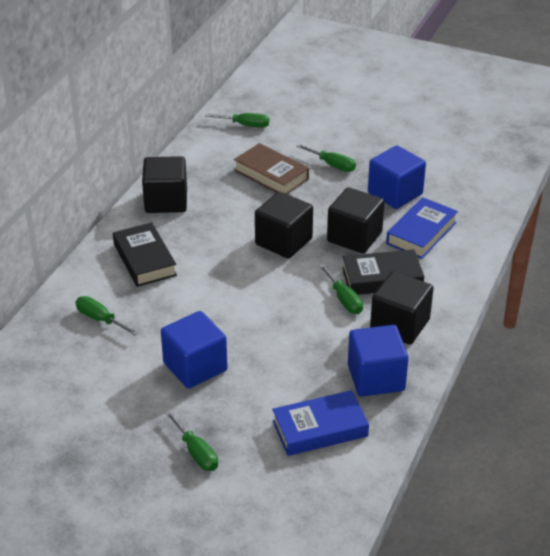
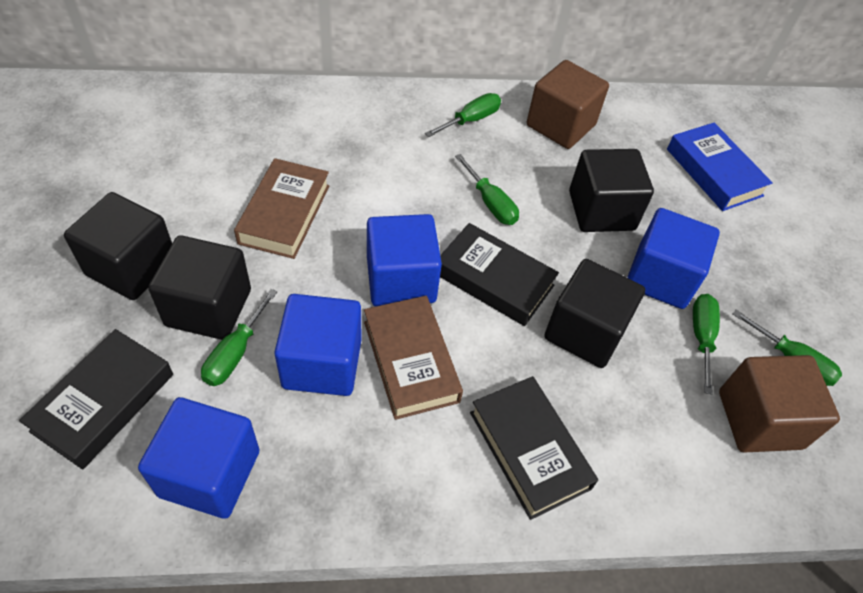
black book: [113,222,177,287] [342,249,424,295] = 2 -> [19,329,173,469] [440,223,559,326] [470,376,598,520] = 3
blue book: [272,390,369,456] [386,197,458,259] = 2 -> [667,123,773,211] = 1
blue cube: [161,311,228,389] [348,325,409,397] [368,145,426,209] = 3 -> [138,397,260,519] [274,294,362,396] [367,214,442,306] [627,208,720,309] = 4
brown book: [234,143,309,194] = 1 -> [234,158,330,259] [364,296,463,420] = 2
brown cube: none = 0 -> [527,60,609,149] [719,355,840,453] = 2

